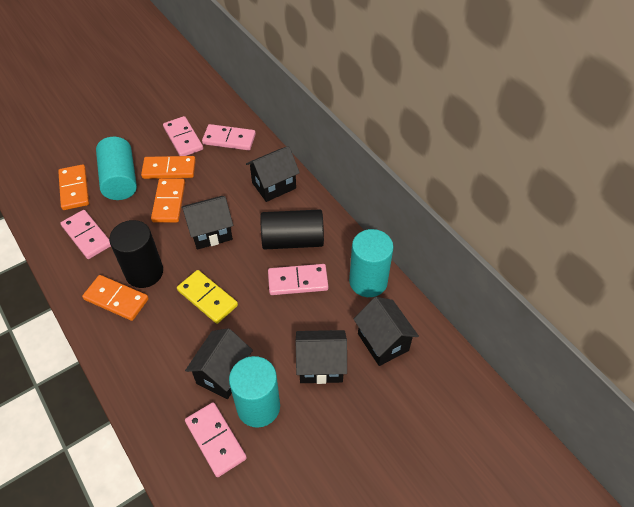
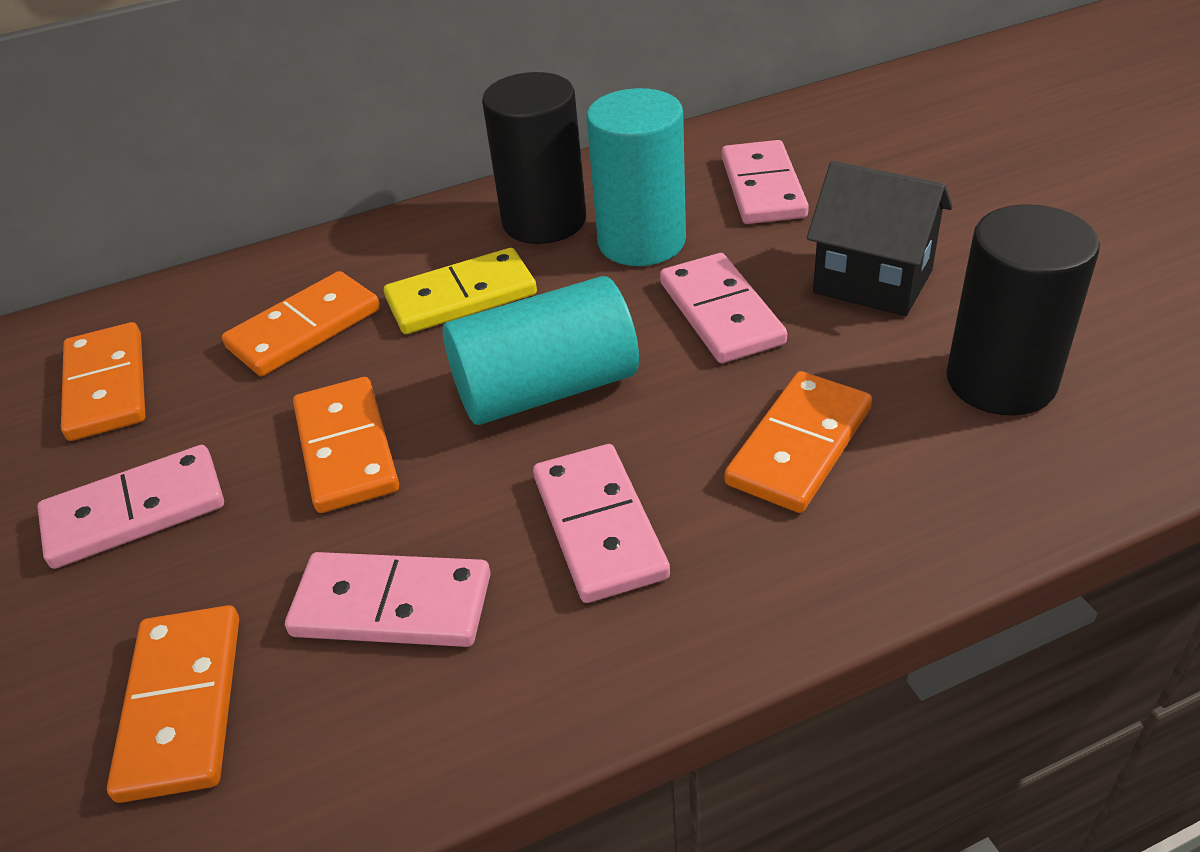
black house: [182,196,233,250] [185,328,253,399] [246,146,300,202] [296,330,347,384] [354,297,419,366] = 5 -> [807,161,953,316] = 1
orange domino: [58,164,89,210] [82,275,149,321] [141,156,196,179] [151,179,185,222] = 4 -> [61,322,145,441] [107,605,239,803] [222,271,380,376] [293,377,399,513] [725,371,872,513] = 5
turquoise cylinder: [96,137,137,200] [229,356,280,428] [349,229,394,297] = 3 -> [443,276,639,425] [586,88,686,266] = 2

